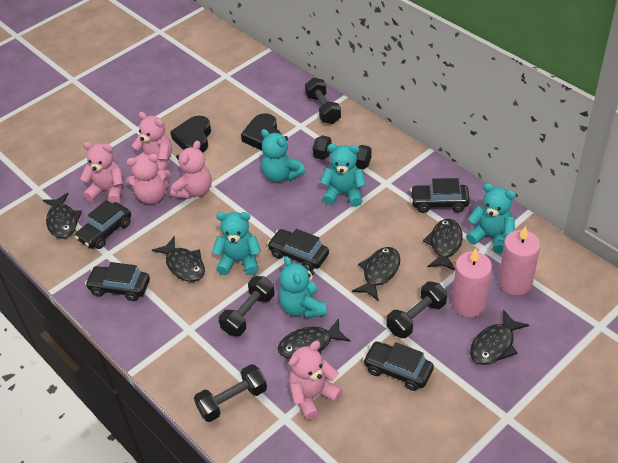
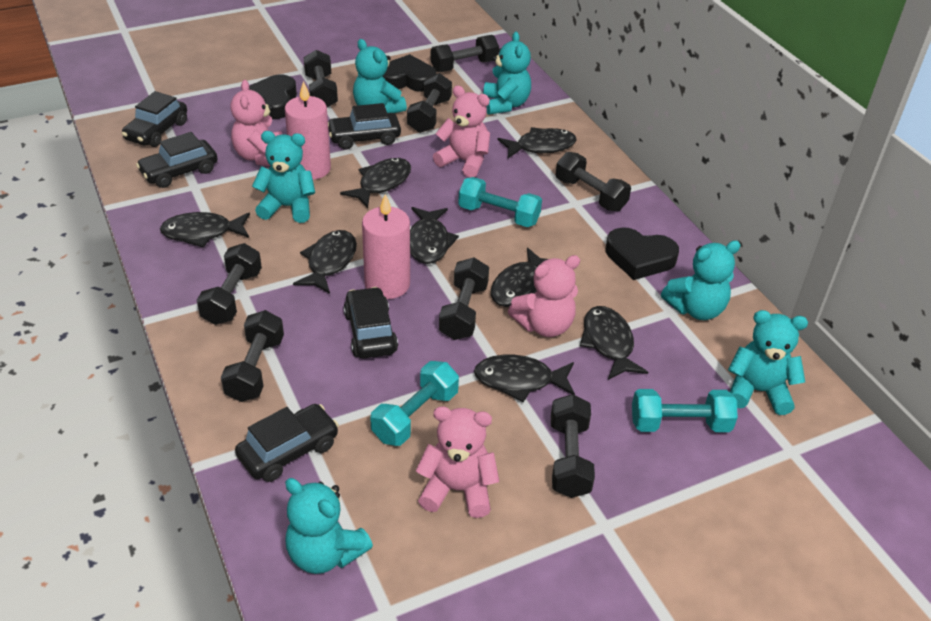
black dumbbell: [194,364,267,422] [219,276,275,336] [305,78,341,124] [313,135,372,170] [387,281,447,338] = 5 -> [197,243,262,325] [221,310,284,402] [304,50,338,107] [407,73,452,133] [431,35,499,72] [439,258,489,340] [551,394,595,498] [556,152,631,211] = 8
black fish: [43,193,82,239] [152,237,205,282] [278,318,350,359] [352,247,400,301] [423,219,463,271] [470,310,529,365] = 6 -> [160,212,250,248] [293,230,357,294] [340,158,411,208] [410,207,459,264] [474,355,575,402] [491,247,548,307] [498,127,577,158] [580,306,648,380] = 8
black heart: [170,116,211,153] [241,113,281,150] = 2 -> [249,74,297,119] [383,54,437,92] [606,227,679,280] = 3
pink teddy bear: [80,142,123,203] [125,154,171,204] [132,112,172,171] [170,140,212,199] [289,341,343,420] = 5 -> [230,80,282,166] [416,406,499,518] [433,86,490,178] [508,255,580,337] = 4
turquoise dumbbell: none = 0 -> [370,361,459,446] [458,177,542,227] [632,389,738,432] = 3
turquoise teddy bear: [212,212,261,275] [261,129,305,182] [279,256,327,318] [320,144,366,207] [466,183,516,254] = 5 -> [252,131,315,223] [285,478,373,574] [353,39,407,113] [483,32,531,115] [661,240,741,320] [728,310,808,415] = 6

